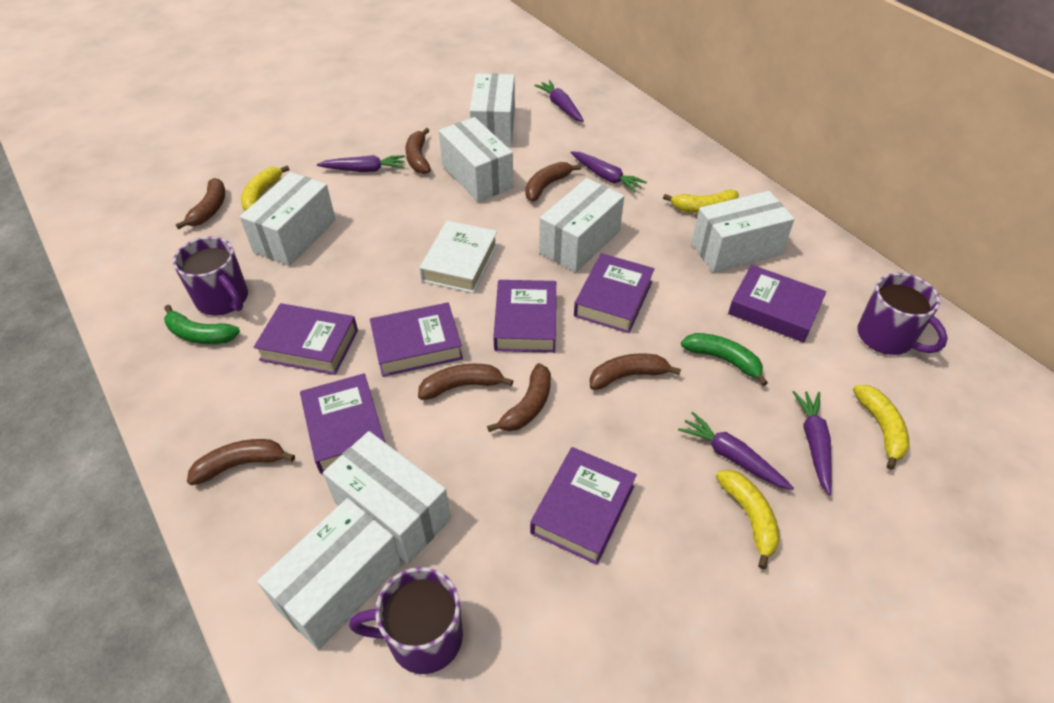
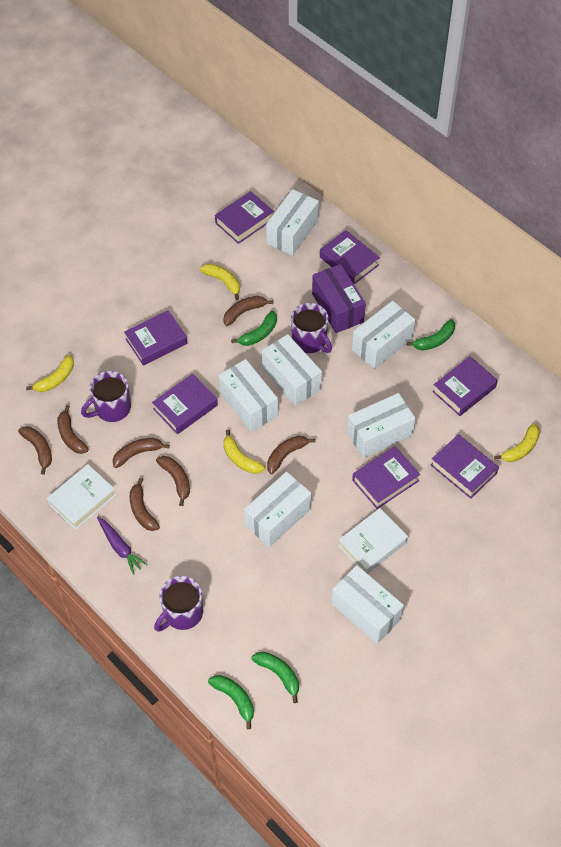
green banana: [164,305,240,344] [681,333,768,386] = 2 -> [208,675,254,729] [231,311,277,346] [252,652,299,703] [406,319,455,350] = 4
purple box: none = 0 -> [312,264,366,333] = 1
purple carrot: [317,155,405,172] [534,80,584,122] [570,151,647,193] [678,412,794,490] [793,391,832,495] = 5 -> [97,517,148,575] = 1
white book: [420,221,498,293] = 1 -> [47,464,116,530] [338,508,408,574] = 2

